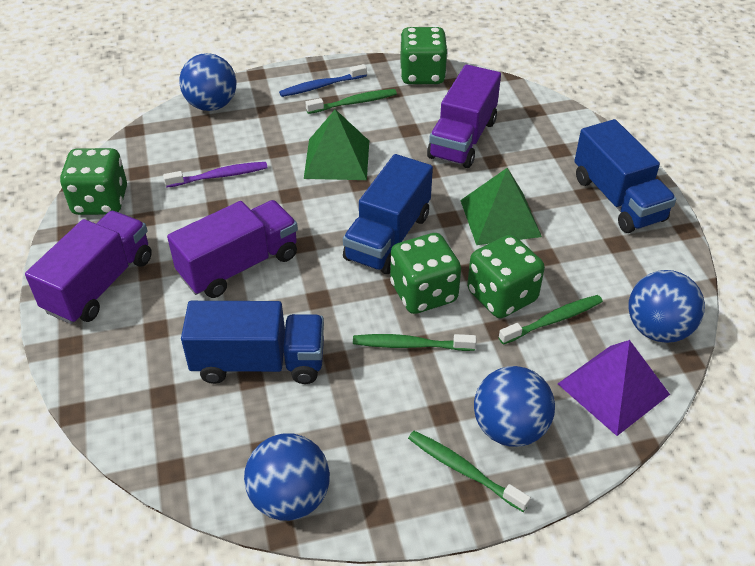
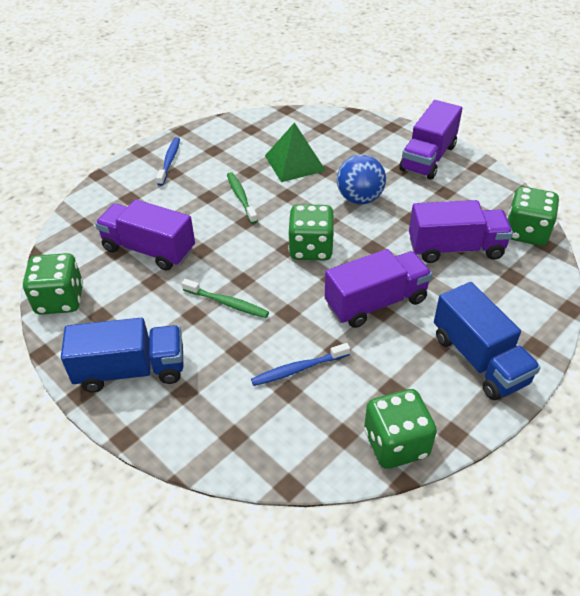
blue ball: [179,53,236,111] [244,433,330,521] [474,366,555,447] [628,270,705,343] = 4 -> [337,155,386,204] = 1
blue toothbrush: [279,64,367,97] = 1 -> [156,137,180,186] [251,343,350,386] = 2
blue truck: [181,301,324,384] [343,154,433,274] [574,119,676,233] = 3 -> [61,318,184,392] [434,282,541,400] = 2
green pyramid: [304,109,369,180] [460,168,542,245] = 2 -> [265,122,326,182] = 1
green toothbrush: [305,89,397,114] [353,334,476,351] [408,431,531,512] [498,295,603,345] = 4 -> [182,279,269,318] [227,172,258,224] = 2
purple pyramid: [558,340,670,436] = 1 -> none = 0
purple toothbrush: [163,162,267,188] = 1 -> none = 0
purple truck: [25,211,152,324] [167,200,298,298] [427,64,501,168] = 3 -> [95,199,195,271] [325,249,432,328] [399,100,462,180] [409,200,513,263] = 4

